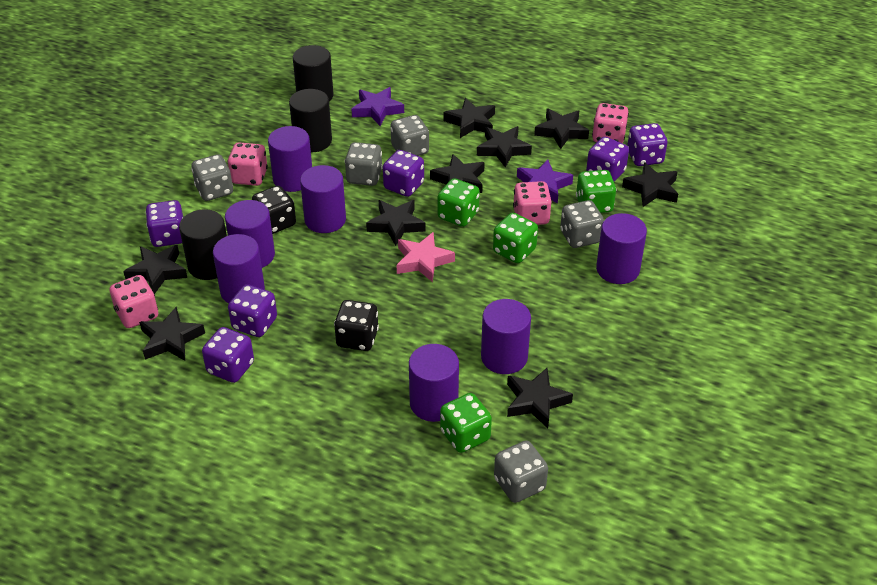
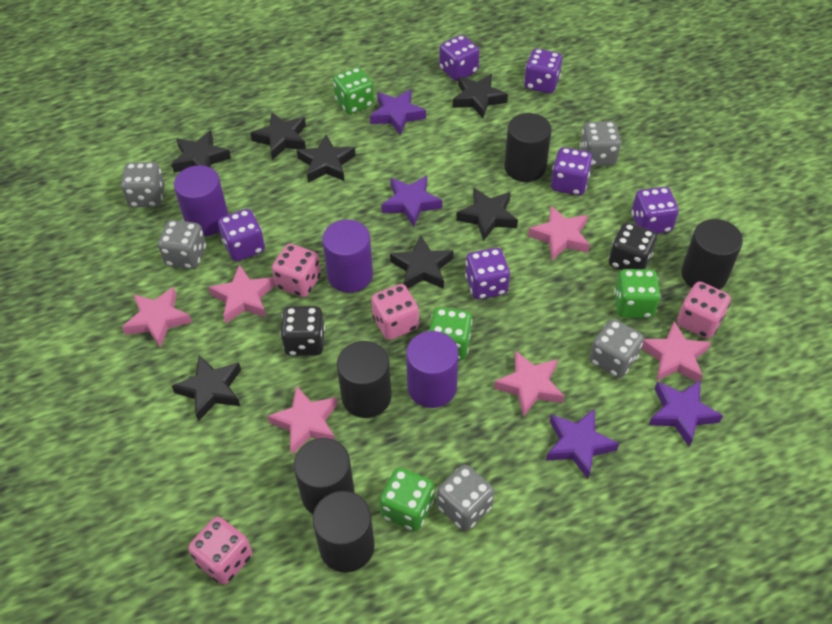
black cylinder: [179,209,227,280] [289,89,332,152] [293,45,334,101] = 3 -> [294,438,355,514] [312,491,375,572] [337,341,391,418] [504,113,552,182] [681,219,743,290] = 5
black star: [123,245,187,294] [139,307,205,361] [366,200,426,246] [430,154,485,193] [443,98,495,138] [477,126,532,168] [507,368,573,428] [534,109,589,149] [622,162,678,207] = 9 -> [171,130,231,173] [172,355,241,421] [250,112,306,160] [297,135,356,183] [390,235,454,289] [453,74,508,118] [456,188,518,241] = 7
pink star: [397,232,455,282] = 1 -> [122,287,192,348] [209,264,275,323] [267,385,338,455] [494,351,564,417] [528,206,590,260] [641,321,711,382] = 6
purple cylinder: [213,234,265,303] [225,200,275,268] [268,126,312,192] [300,165,346,233] [409,344,459,422] [481,299,531,374] [596,213,647,284] = 7 -> [174,165,229,236] [322,220,373,293] [406,331,458,408] = 3
purple star: [351,87,404,126] [517,159,573,204] = 2 -> [370,89,426,135] [381,175,442,227] [546,408,619,479] [649,380,723,447] = 4

